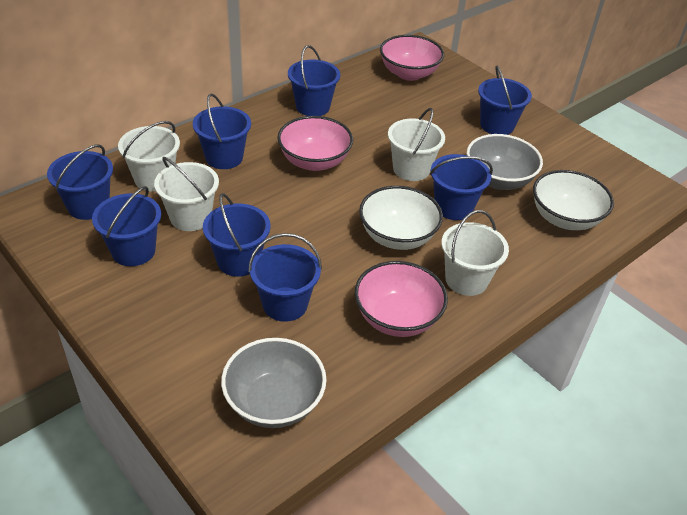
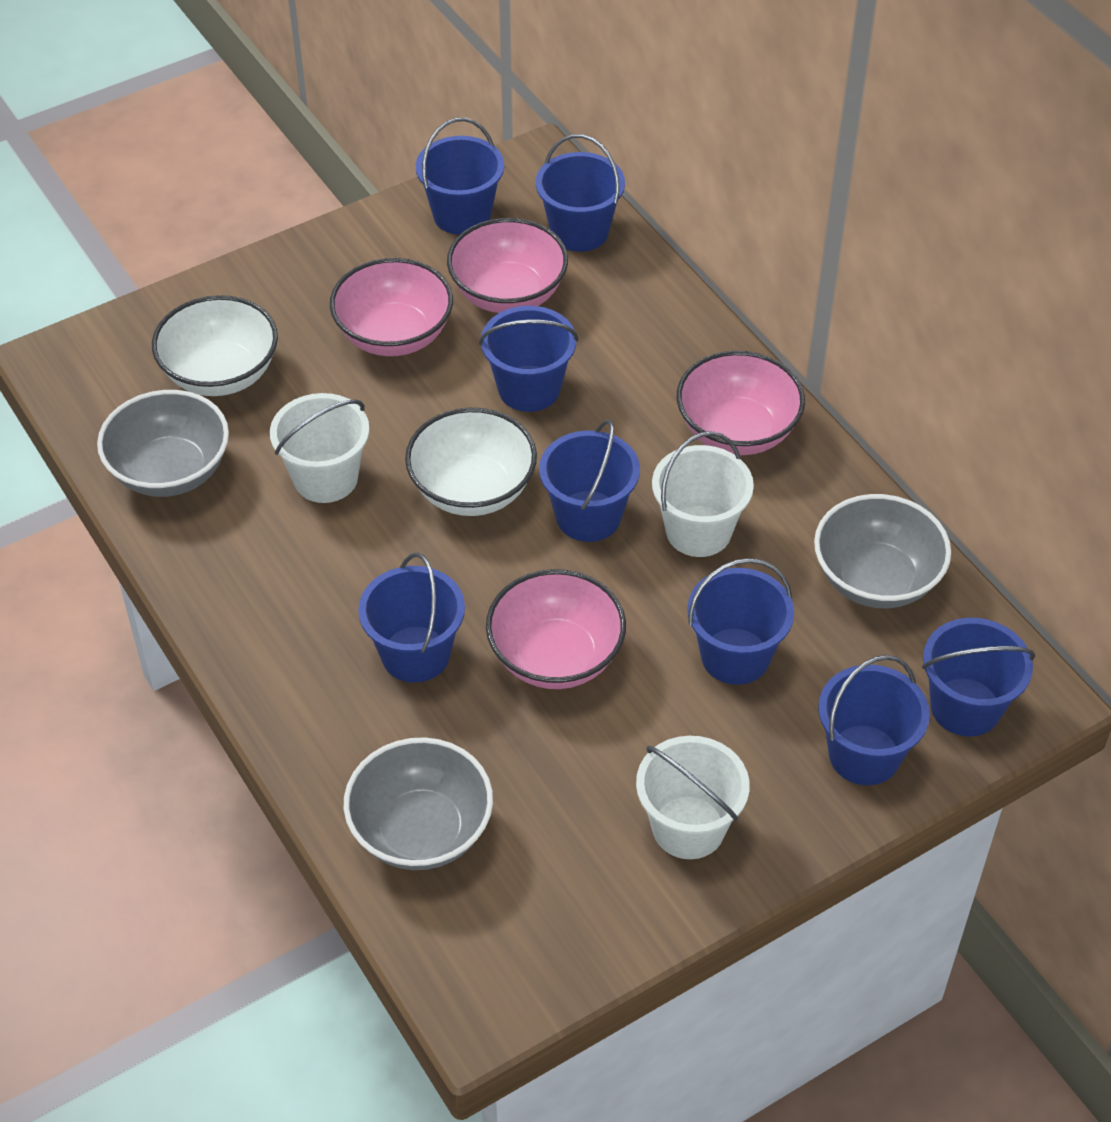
grey bowl: [221,338,327,428] [466,134,543,190] = 2 -> [97,390,229,497] [344,737,493,870] [814,494,951,608] = 3
pink bowl: [277,116,353,171] [355,261,448,337] [380,35,444,81] = 3 -> [330,258,453,356] [447,218,568,313] [486,569,626,689] [677,351,805,455] = 4
white bucket: [118,121,180,191] [154,157,219,231] [388,108,445,181] [441,210,509,296] = 4 -> [270,393,369,503] [636,736,750,859] [652,431,754,557] = 3

